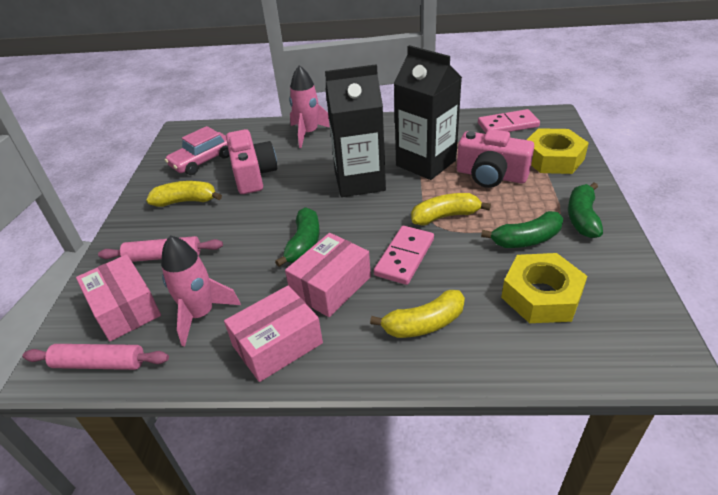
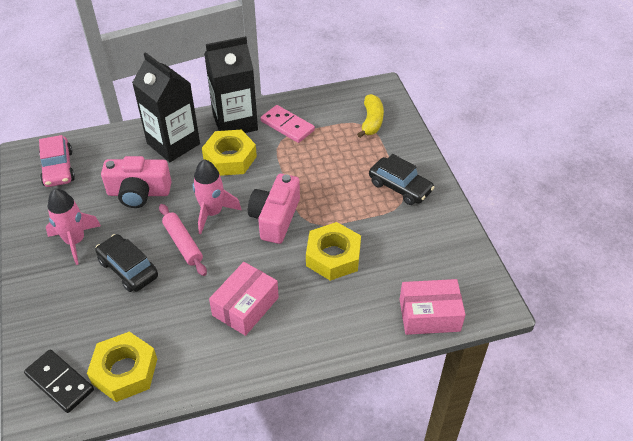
black car: none = 0 -> [95,234,158,292] [369,154,435,205] = 2
black domino: none = 0 -> [24,349,94,413] = 1
green banana: [275,207,320,267] [481,211,563,248] [568,182,603,238] = 3 -> none = 0
pink box: [76,254,161,341] [224,285,323,382] [285,233,371,317] = 3 -> [209,262,279,336] [400,279,466,335] = 2
pink domino: [374,226,434,285] [478,109,540,133] = 2 -> [261,105,315,143] = 1
pink rolling pin: [23,344,169,370] [98,236,223,262] = 2 -> [159,204,207,276] = 1
yellow banana: [146,181,222,207] [370,290,465,338] [411,193,491,226] = 3 -> [357,94,384,138] = 1
yellow nut: [501,253,587,323] [527,128,589,174] = 2 -> [87,331,157,402] [202,130,257,176] [306,222,361,281] = 3

